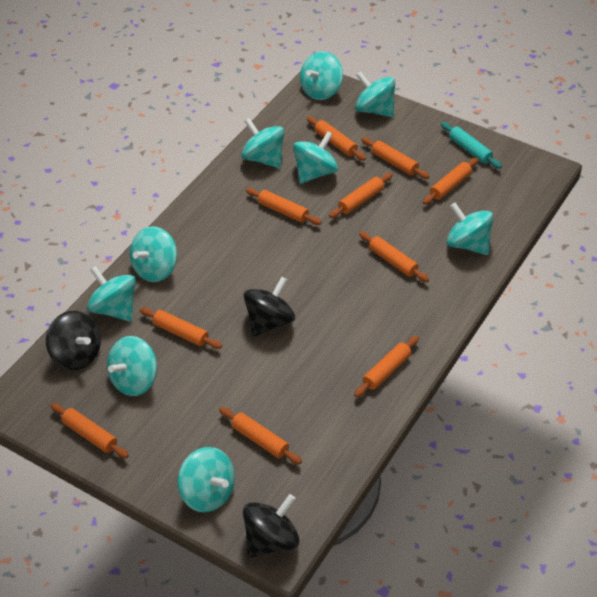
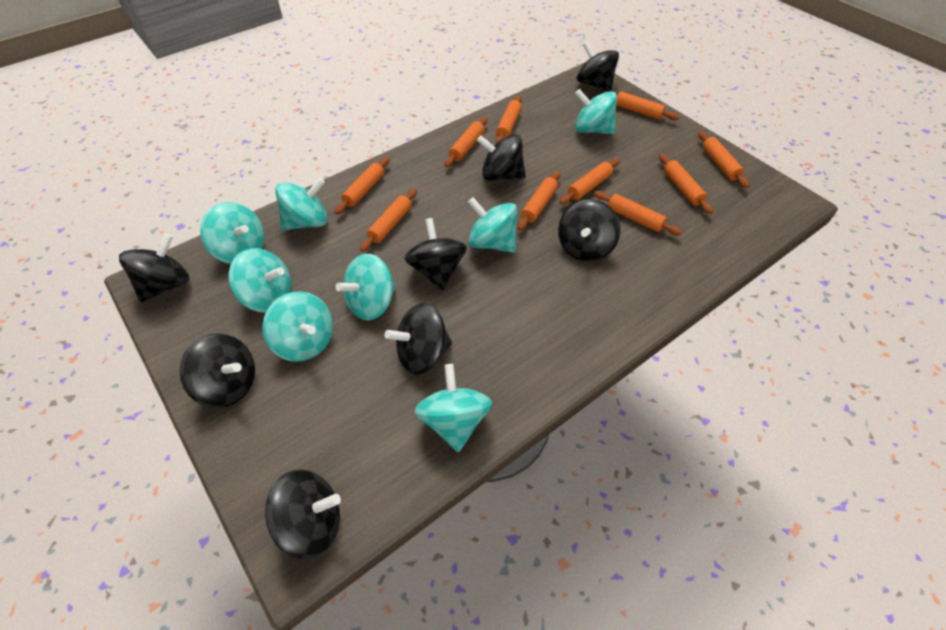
black spinning top: [46,311,101,370] [243,494,300,557] [244,277,295,336] = 3 -> [119,234,189,302] [180,333,255,408] [265,469,341,559] [385,303,452,375] [404,218,467,290] [477,134,526,181] [558,199,621,261] [576,42,619,92] = 8
turquoise rolling pin: [441,122,502,169] = 1 -> none = 0
turquoise spinning top: [87,266,136,321] [107,336,157,396] [130,226,177,282] [178,447,235,513] [241,118,284,168] [293,131,338,184] [300,51,343,100] [355,71,395,117] [446,203,493,255] = 9 -> [200,202,264,264] [229,248,291,313] [263,292,333,362] [275,178,328,231] [336,254,396,321] [415,364,492,452] [468,197,517,253] [575,89,617,134] = 8

